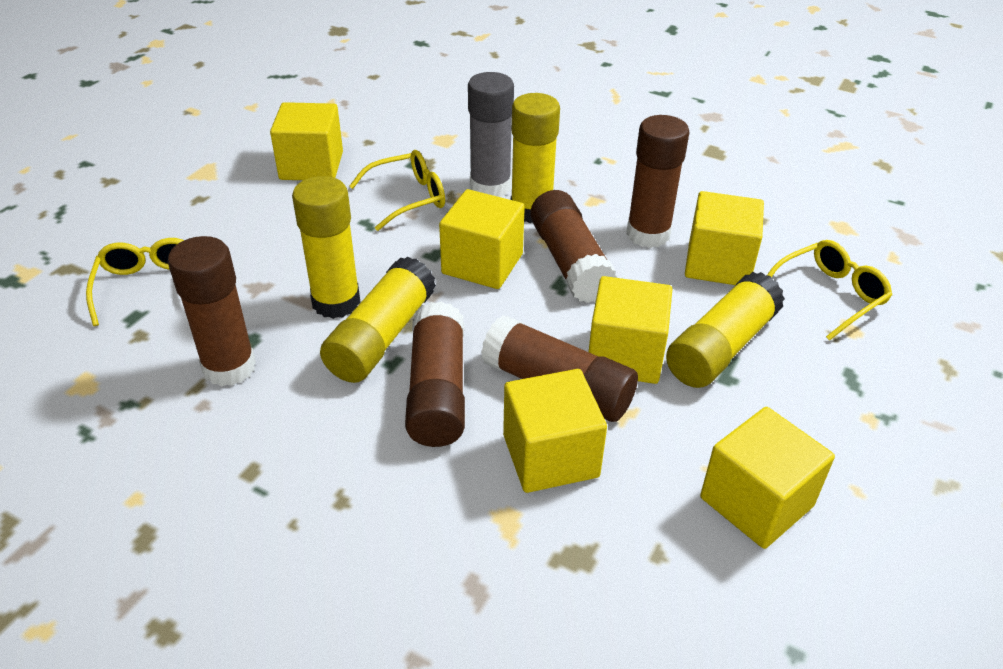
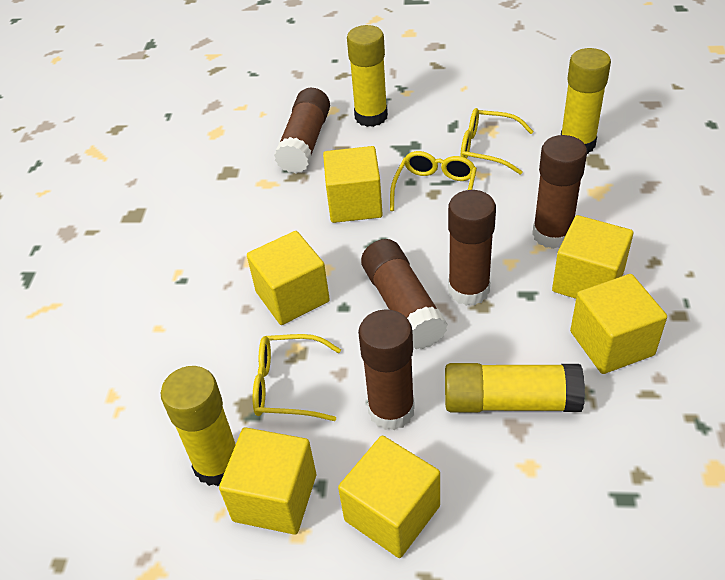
grey glue stick: [468,72,514,197] = 1 -> none = 0

